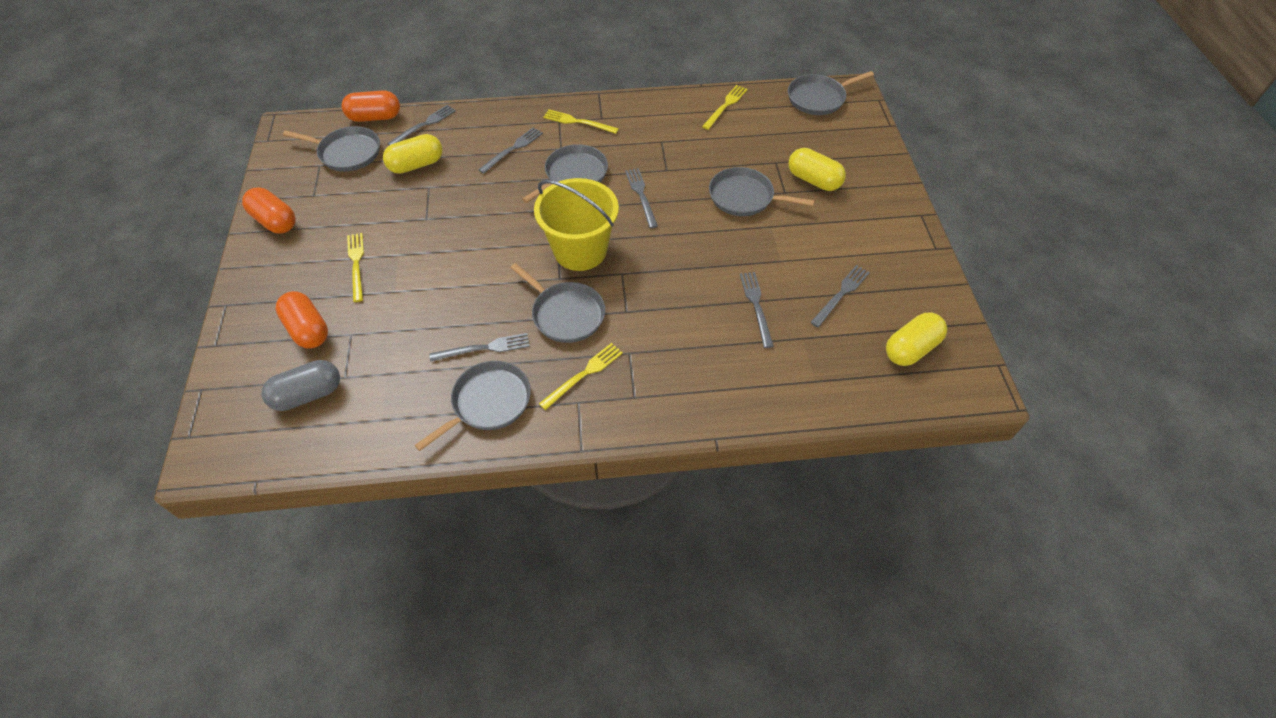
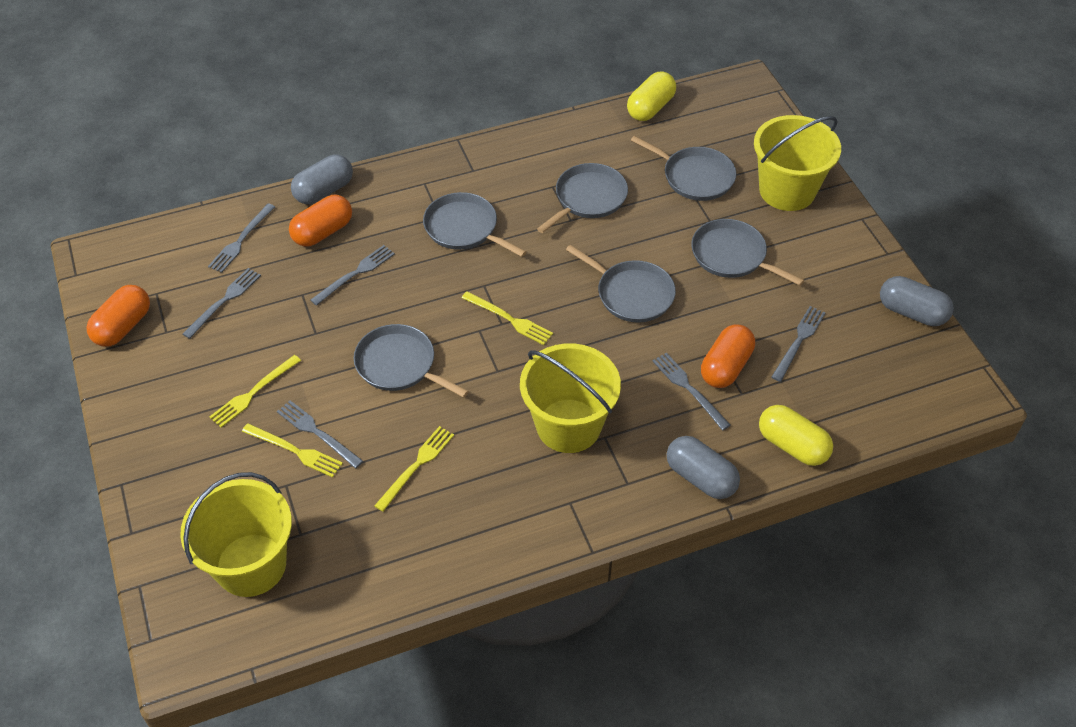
grey capsule: [261,360,340,411] = 1 -> [291,155,353,204] [667,436,740,499] [880,276,954,326] = 3
yellow bucket: [534,178,619,271] = 1 -> [180,472,292,597] [520,343,621,453] [754,115,841,211] = 3
yellow capsule: [383,134,442,174] [788,148,846,191] [886,313,947,366] = 3 -> [627,72,676,121] [759,405,833,466] = 2

